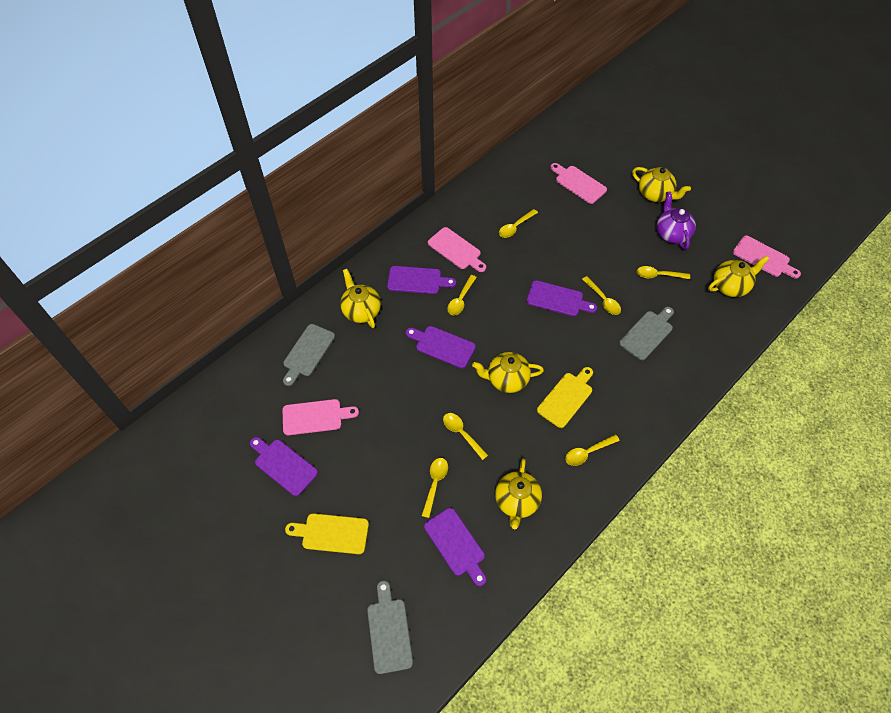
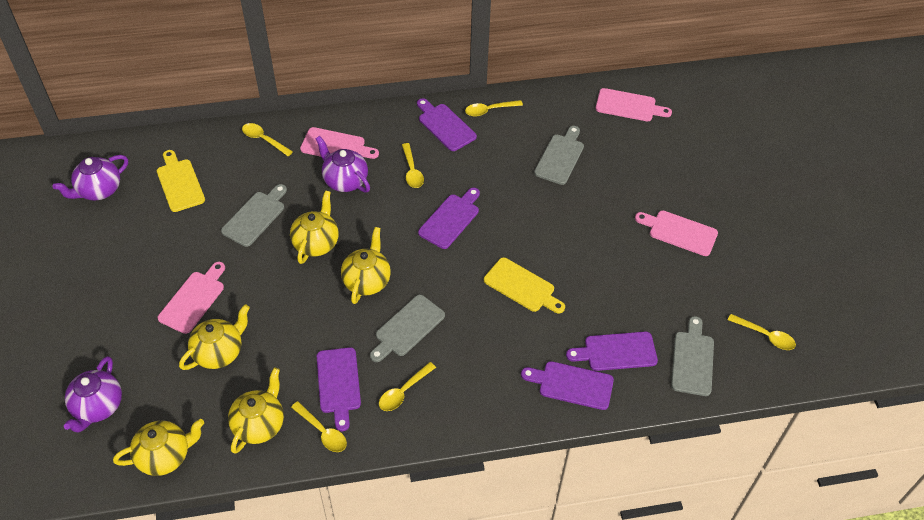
grey cutting board: [283,324,335,386] [367,581,413,674] [619,307,674,360] = 3 -> [221,184,287,247] [370,295,445,362] [534,126,584,185] [671,316,714,396] = 4
purple teapot: [657,191,696,250] = 1 -> [52,155,128,201] [64,356,122,433] [315,136,370,193] = 3
yellow spoon: [422,458,448,518] [443,413,488,460] [447,275,477,315] [499,209,538,238] [565,434,620,466] [582,276,621,315] [637,266,690,279] = 7 -> [242,123,293,157] [291,401,347,452] [379,362,436,411] [402,143,424,188] [465,100,523,117] [728,314,796,350] = 6

